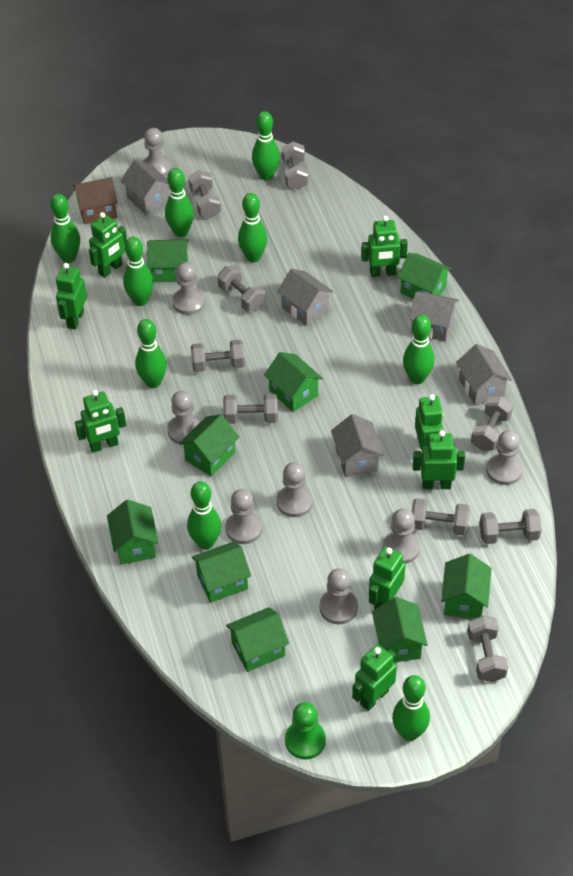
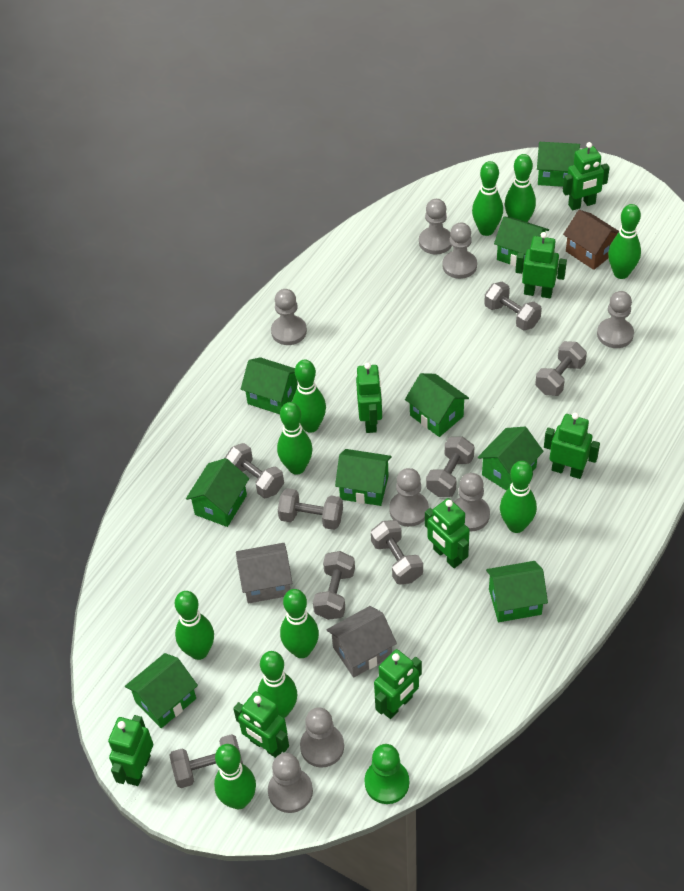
green bowling pin: [50,194,80,263] [123,237,153,306] [135,319,167,388] [165,168,194,237] [187,481,221,550] [238,193,267,263] [252,111,280,180] [392,675,430,741] [403,315,435,384] = 9 -> [175,591,214,660] [214,744,256,809] [258,651,297,718] [277,402,313,475] [280,589,319,658] [292,359,326,433] [472,161,503,236] [500,461,537,533] [505,154,536,222] [608,204,641,279] = 10
grey dumbbell: [189,170,221,218] [191,340,245,372] [217,266,265,312] [223,394,278,424] [282,142,308,190] [412,498,470,536] [467,615,508,682] [471,396,513,451] [480,509,542,544] = 9 -> [169,734,243,788] [225,443,284,498] [278,488,343,530] [313,551,355,620] [371,520,423,585] [426,437,474,497] [484,282,542,331] [535,341,587,396] = 8
grey house: [121,160,169,215] [277,269,333,326] [331,414,384,477] [409,291,459,342] [456,344,512,405] = 5 -> [236,543,292,603] [326,606,397,678] = 2

